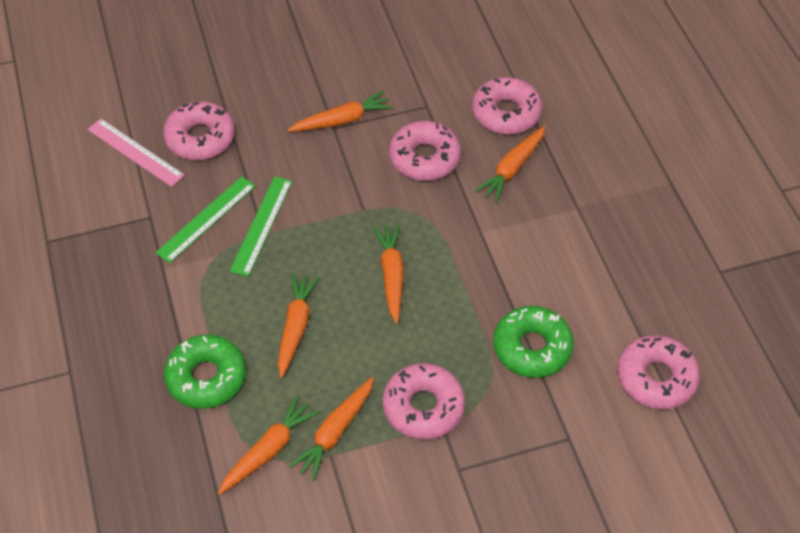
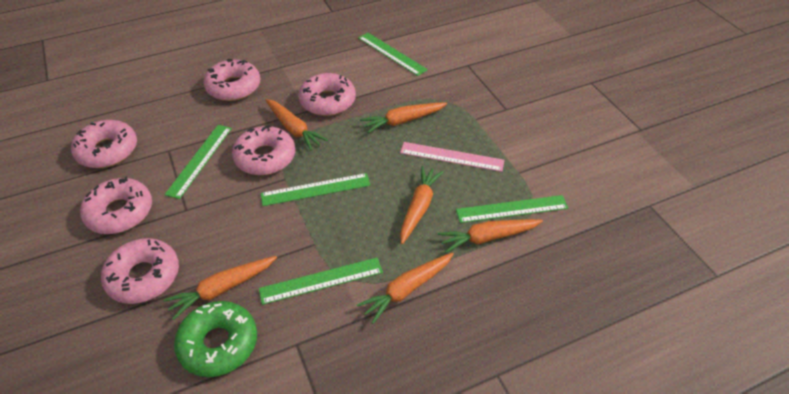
green donut: [164,335,246,409] [493,306,574,378] = 2 -> [174,301,257,377] = 1
green ruler: [155,176,256,263] [230,176,292,276] = 2 -> [164,125,232,199] [259,258,383,305] [261,173,371,206] [358,33,428,76] [456,195,568,223] = 5
pink donut: [163,102,235,160] [383,363,465,440] [389,121,461,181] [472,77,542,134] [617,335,700,409] = 5 -> [71,120,137,168] [80,177,152,234] [101,238,179,304] [203,59,260,101] [232,125,295,175] [298,73,356,116] = 6

